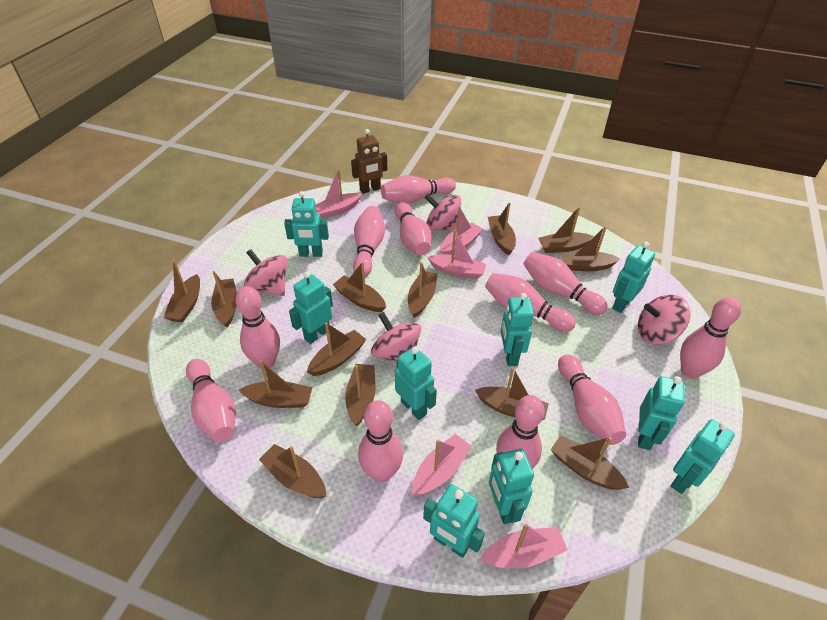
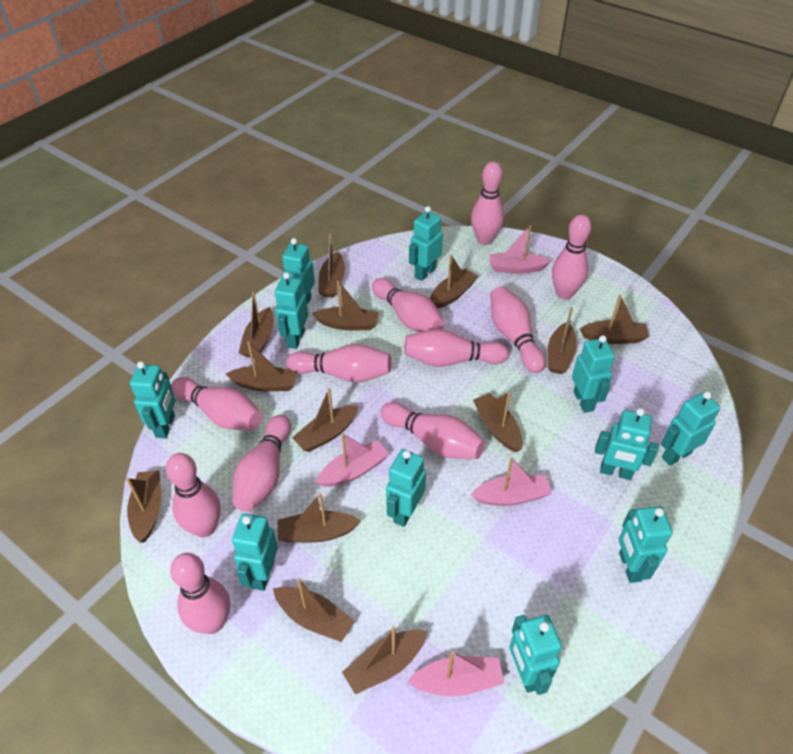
brown robot: [351,129,387,194] = 1 -> none = 0
pink boat: [316,169,362,219] [412,434,472,496] [427,230,486,279] [440,207,483,255] [480,524,568,569] = 5 -> [316,433,389,487] [407,651,504,696] [471,457,552,506] [489,225,552,274] = 4
pink spinning top: [244,249,287,296] [371,312,421,363] [425,194,461,231] [638,295,690,344] = 4 -> none = 0
turquoise robot: [284,191,329,257] [289,271,333,344] [395,346,437,420] [423,484,485,558] [489,449,534,524] [501,293,534,366] [612,242,655,313] [638,376,685,450] [671,419,735,494] = 9 -> [130,361,176,438] [232,513,278,591] [275,272,308,349] [282,238,315,304] [386,449,426,527] [409,206,443,281] [509,615,562,695] [572,335,615,413] [595,408,659,480] [619,506,672,583] [661,391,720,466] = 11

